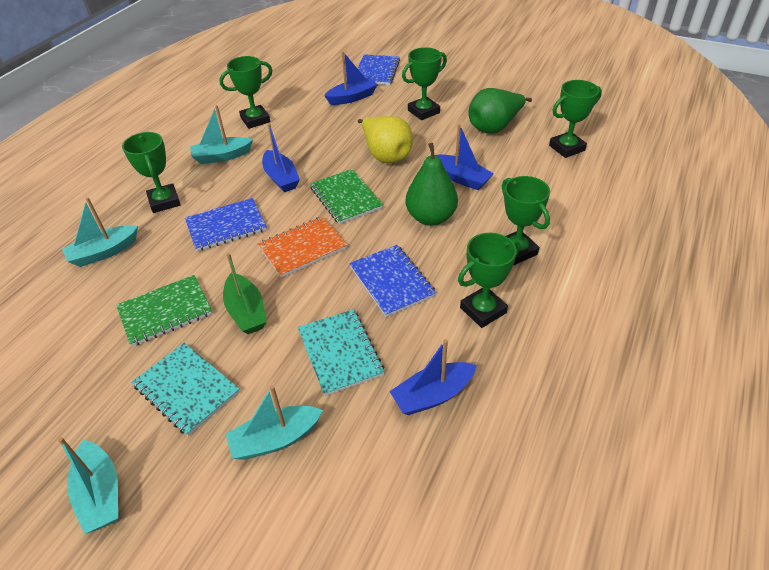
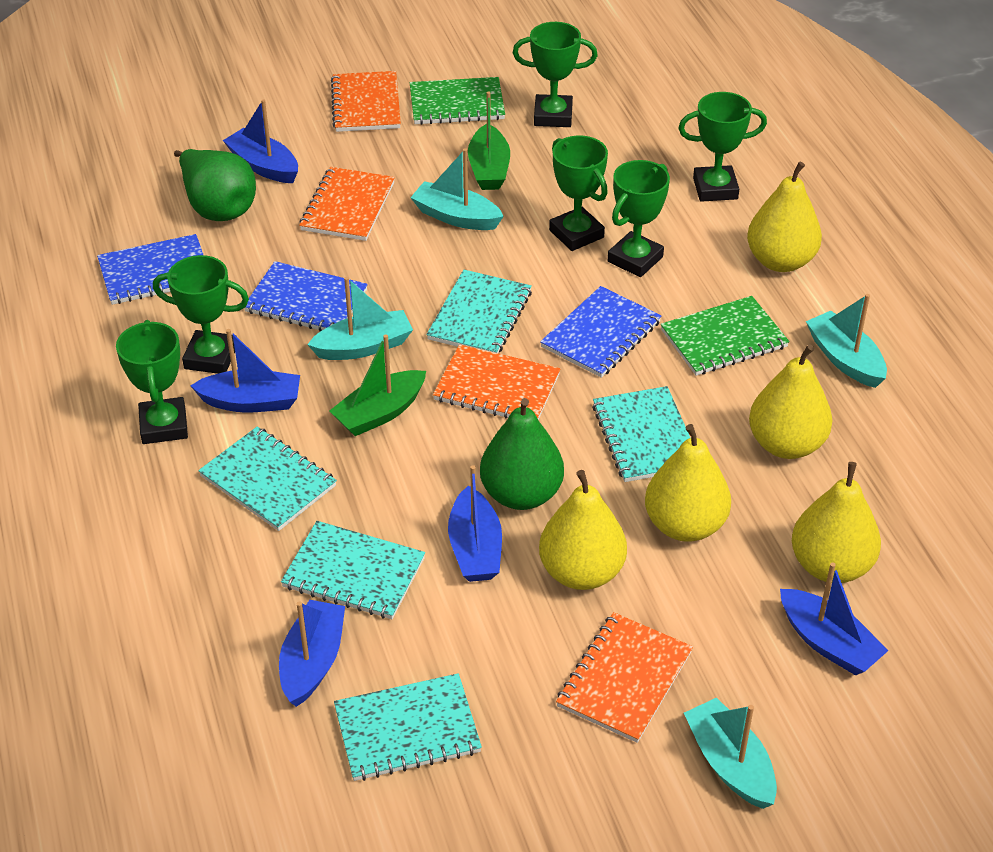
blue boat: [262,123,300,192] [324,51,378,105] [389,339,477,415] [434,124,494,190] = 4 -> [190,329,300,413] [223,99,298,183] [279,600,345,707] [448,465,502,582] [780,562,888,675] = 5
green boat: [223,253,267,334] = 1 -> [329,334,426,436] [468,91,510,190] = 2
orange notebook: [258,216,347,278] = 1 -> [299,167,395,241] [331,71,401,132] [433,344,560,420] [556,612,693,743] = 4
turquoise notebook: [132,343,240,436] [298,309,385,396] = 2 -> [198,427,337,531] [281,521,425,619] [334,673,482,781] [426,270,532,353] [592,386,690,482] = 5
yellow pear: [358,116,413,163] = 1 -> [539,470,627,590] [645,424,731,542] [747,162,822,272] [749,344,832,459] [792,462,881,583] = 5

